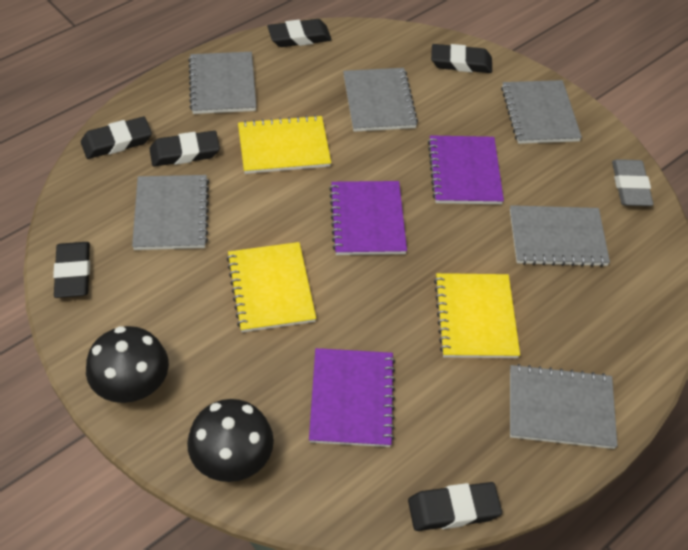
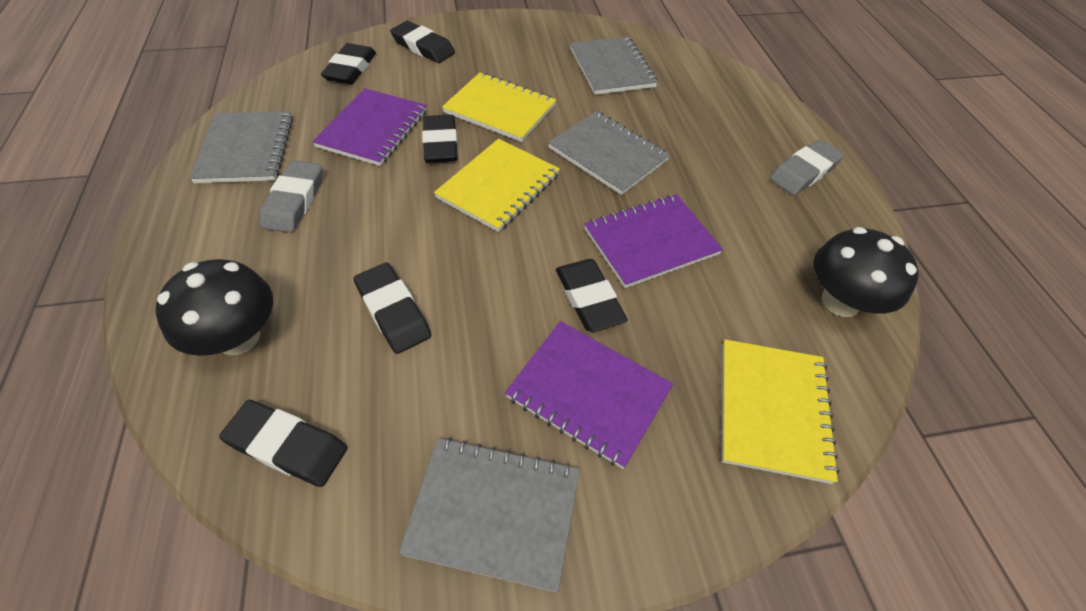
grey eraser: [612,159,653,206] = 1 -> [259,160,323,233] [770,140,844,195] = 2
grey notebook: [132,175,209,250] [188,52,256,114] [343,68,418,132] [501,80,582,144] [510,205,610,267] [510,364,617,449] = 6 -> [189,111,293,183] [399,437,580,592] [548,111,670,195] [570,37,658,95] = 4

